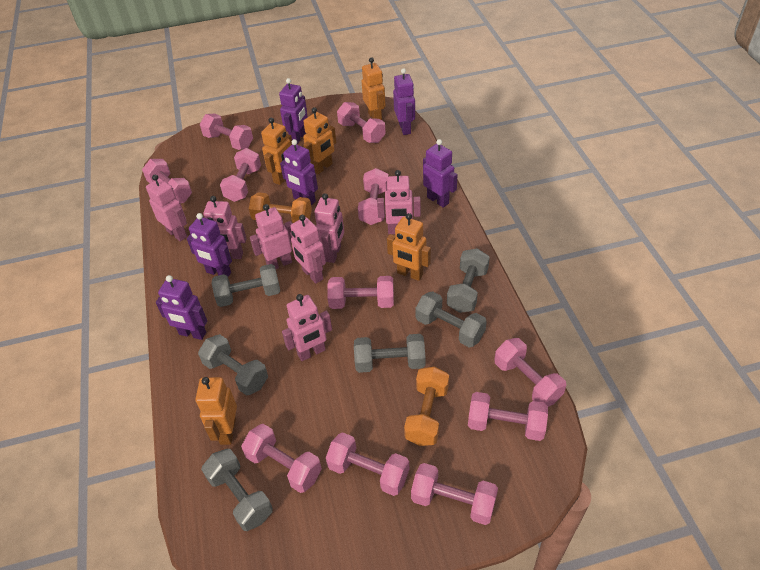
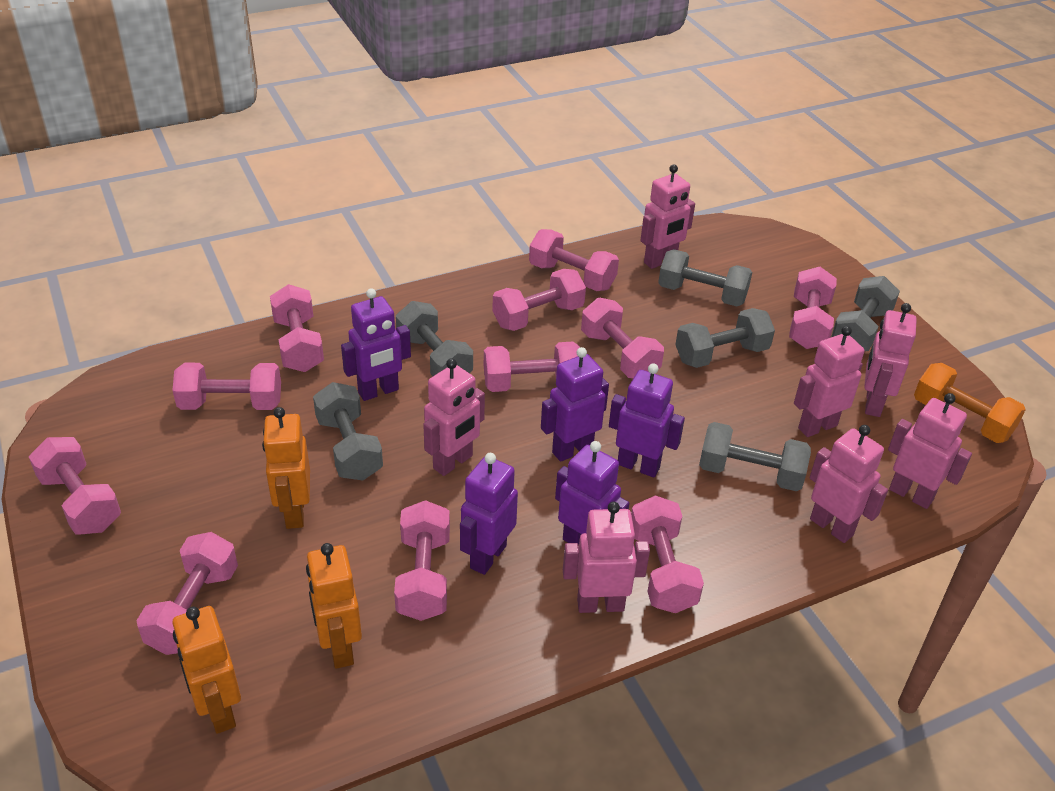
orange dumbbell: [249,192,312,223] [404,367,449,446] = 2 -> [914,363,1026,443] = 1
orange robot: [195,377,237,445] [261,118,292,185] [303,107,336,174] [362,58,386,120] [387,213,431,281] = 5 -> [172,606,241,734] [262,407,310,529] [306,543,362,669] = 3
purple robot: [156,275,207,340] [187,213,232,277] [279,78,308,144] [280,139,318,205] [393,68,415,135] [423,139,458,208] = 6 -> [341,288,411,401] [460,453,518,575] [541,347,609,462] [555,441,629,545] [609,363,685,478] = 5

